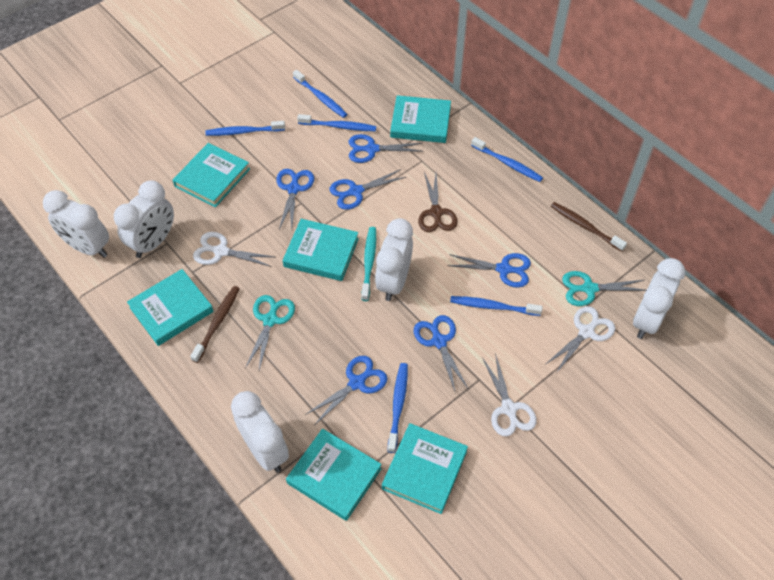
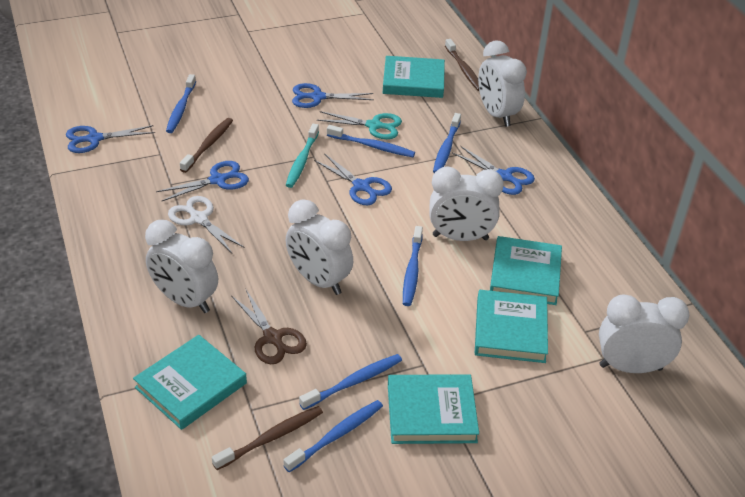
blue scissors: [276,169,314,229] [305,356,387,424] [330,169,406,210] [349,134,424,163] [414,315,469,391] [447,253,531,288] = 6 -> [66,125,155,153] [156,161,249,201] [292,83,374,108] [314,153,392,205] [452,146,535,195] = 5
brown toothbrush: [190,286,240,363] [551,202,627,252] = 2 -> [180,118,233,173] [212,406,323,470] [445,39,479,91] = 3
turquoise book: [127,269,214,346] [173,143,250,207] [282,219,359,281] [286,429,382,521] [382,423,468,514] [390,95,451,143] = 6 -> [133,335,247,430] [383,56,445,98] [388,374,479,444] [475,290,548,363] [490,236,562,305] = 5
turquoise scissors: [245,295,295,370] [562,271,647,306] = 2 -> [317,111,402,139] = 1
white scissors: [193,232,274,267] [482,353,537,437] [546,306,615,373] = 3 -> [168,196,245,253] = 1

